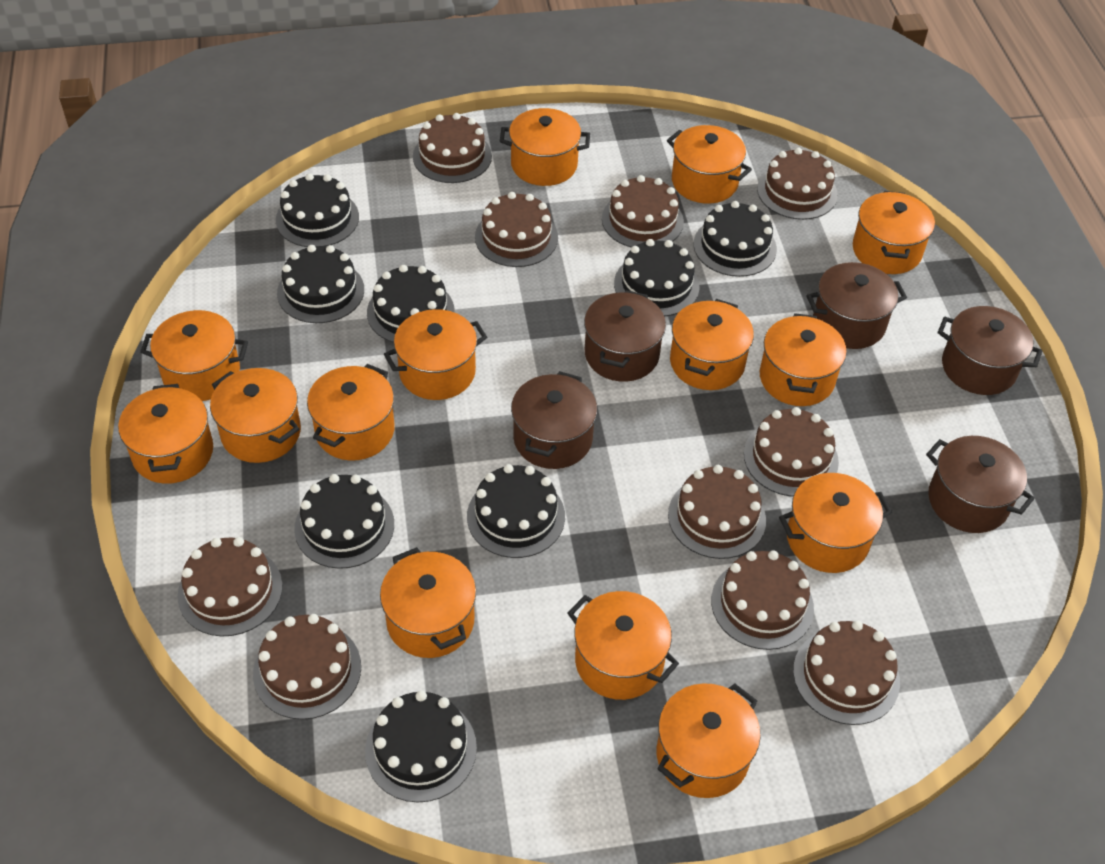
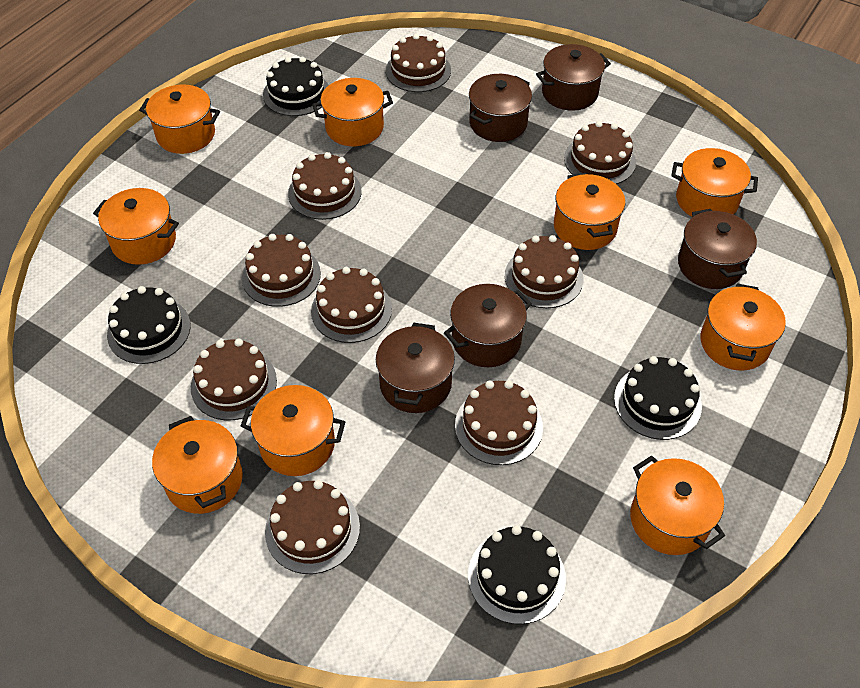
black cake: [276,173,359,247] [277,245,364,323] [294,474,394,569] [365,690,477,802] [367,265,455,343] [467,464,565,558] [614,239,700,316] [694,201,777,277] = 8 -> [107,286,190,364] [263,57,329,116] [468,525,566,624] [614,356,702,440] = 4
brown cake: [178,537,282,636] [253,614,361,720] [413,113,492,183] [475,192,558,267] [602,175,684,248] [668,465,766,559] [711,550,814,650] [744,407,839,497] [757,147,838,220] [793,620,900,725] = 10 -> [191,338,277,420] [242,234,321,307] [265,480,360,574] [288,152,362,220] [311,267,392,343] [386,34,451,92] [455,380,543,465] [505,235,584,308] [564,121,636,184] = 9
orange pot: [118,384,213,484] [140,310,248,401] [210,368,301,463] [307,364,395,460] [380,547,476,658] [384,309,487,400] [500,108,590,186] [568,591,679,700] [657,683,761,798] [667,125,752,204] [670,299,754,390] [760,313,847,406] [779,473,892,573] [853,191,935,274] = 14 -> [93,188,179,265] [139,84,220,154] [152,416,243,514] [241,385,345,476] [312,78,393,146] [554,173,625,250] [630,456,725,555] [671,148,758,217] [700,283,786,371] = 9

